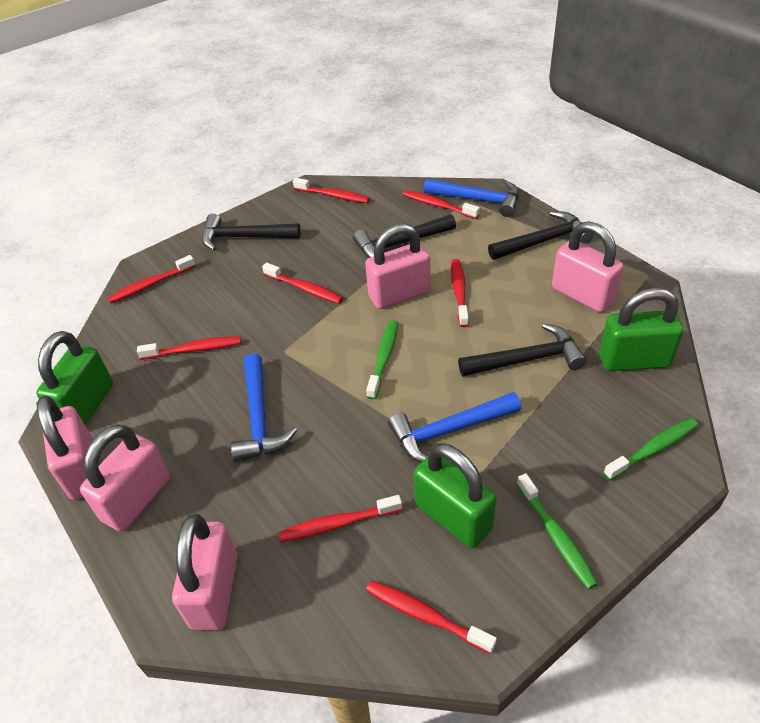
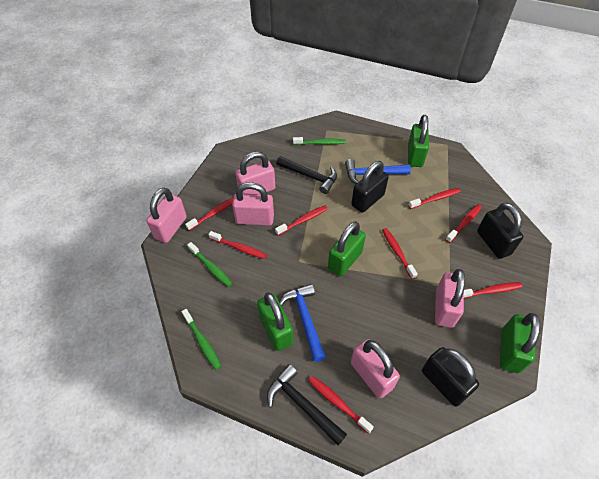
black hammer: [202,214,301,251] [353,214,456,258] [458,323,587,377] [488,211,594,260] = 4 -> [267,364,347,446] [276,156,337,194] = 2
black padlock: none = 0 -> [351,161,389,213] [422,347,479,407] [477,203,524,259] = 3
blue hammer: [230,353,297,462] [388,392,521,463] [424,179,519,217] = 3 -> [280,284,326,362] [345,159,411,184] = 2
green padlock: [36,331,113,425] [414,443,497,548] [599,288,683,371] = 3 -> [257,292,293,351] [328,221,366,276] [408,115,429,167] [500,313,540,373] = 4

